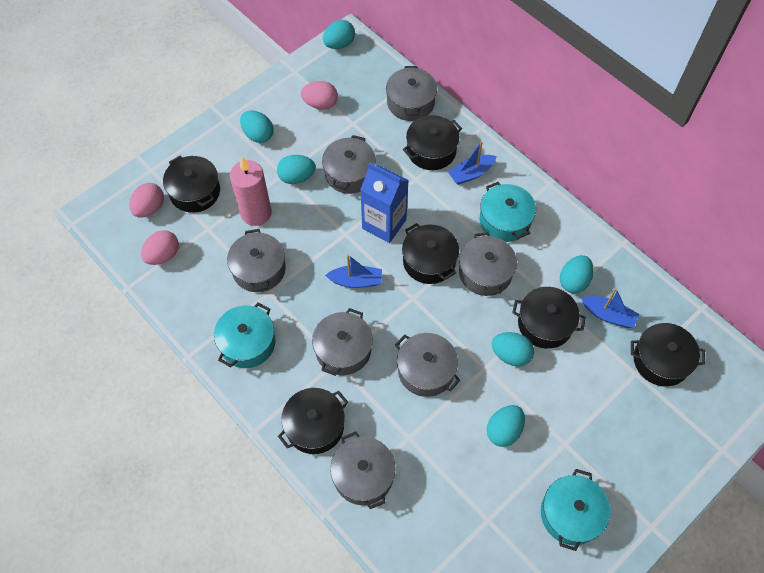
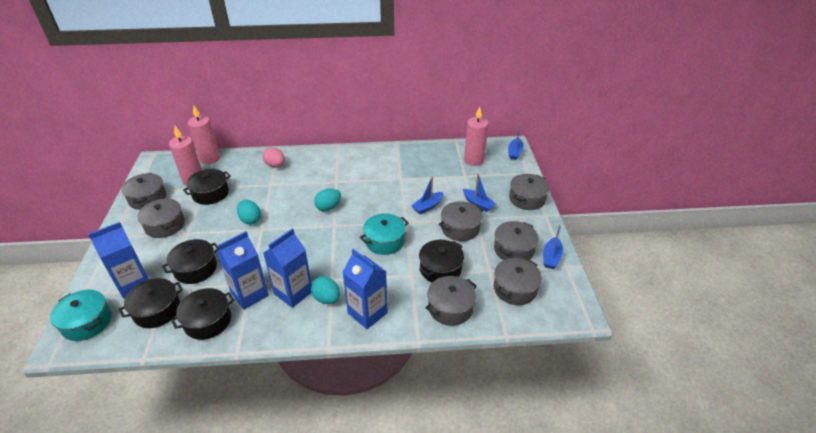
black pot: [163,155,220,213] [278,388,348,454] [402,223,459,284] [403,115,462,170] [512,287,586,349] [631,323,706,387] = 6 -> [119,278,183,328] [162,239,219,284] [171,288,234,340] [183,169,231,205] [419,240,464,283] = 5
blue boat: [325,255,382,288] [448,141,497,185] [581,288,639,328] = 3 -> [412,176,443,214] [463,173,496,212] [508,123,524,160] [543,225,563,269] = 4
blue carton: [360,163,409,243] = 1 -> [88,222,149,299] [217,231,269,310] [263,228,312,308] [343,249,388,329] = 4
pink candle: [230,157,272,226] = 1 -> [169,126,202,186] [188,104,220,164] [464,106,489,166] = 3
pink egg: [129,183,164,217] [141,230,179,265] [301,81,338,110] = 3 -> [263,148,285,167] = 1
turquoise egg: [240,110,273,143] [277,155,315,184] [323,20,355,49] [487,405,525,447] [492,332,534,367] [560,255,594,294] = 6 -> [237,200,261,225] [311,276,340,304] [314,189,341,211] = 3
turquoise pot: [214,303,275,368] [480,182,536,242] [541,469,610,551] = 3 -> [50,289,112,341] [360,213,409,255] = 2

